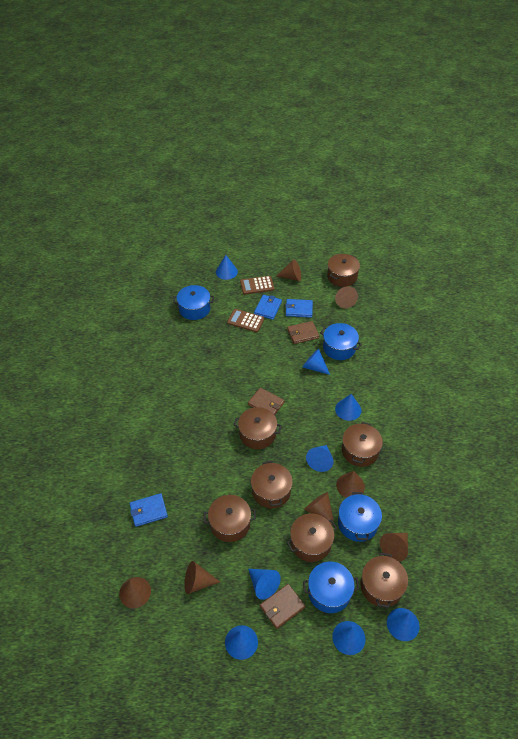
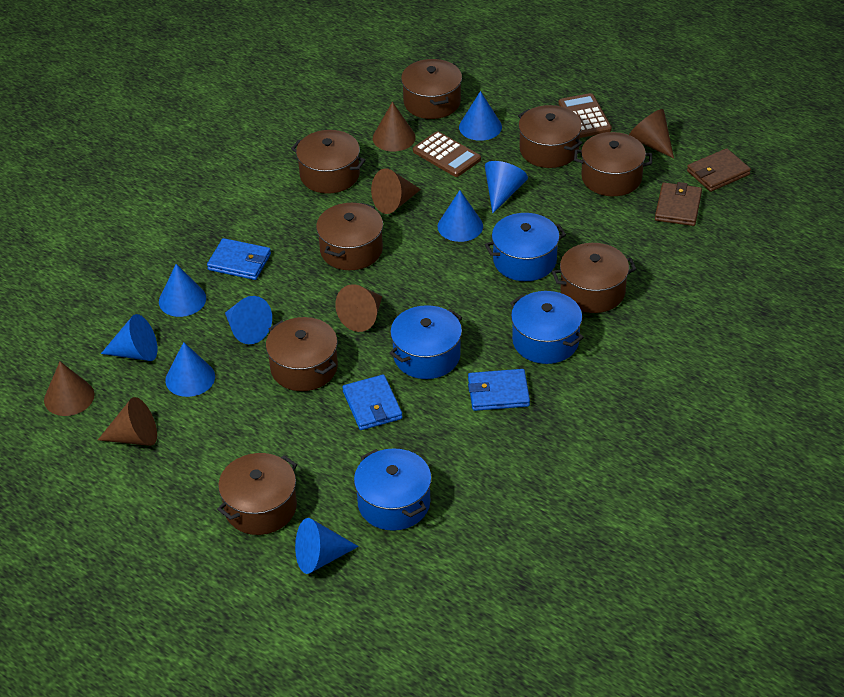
brown cone: [119,577,151,608] [184,561,220,594] [276,259,301,281] [304,492,334,525] [335,286,358,308] [336,471,365,498] [380,533,408,562] = 7 -> [44,361,95,416] [98,397,157,446] [335,284,382,332] [371,168,421,214] [373,102,416,152] [629,109,674,158] = 6
brown pot: [204,495,256,542] [234,407,282,449] [251,461,293,508] [287,513,337,562] [327,254,360,287] [342,422,383,467] [360,553,408,608] = 7 -> [217,453,297,535] [266,317,338,391] [291,130,366,194] [316,203,383,270] [401,59,462,119] [518,105,583,168] [552,243,637,313] [574,132,652,196] = 8
brown wallet: [248,387,284,415] [260,584,305,629] [287,321,319,344] = 3 -> [655,182,702,226] [687,148,751,192] = 2

